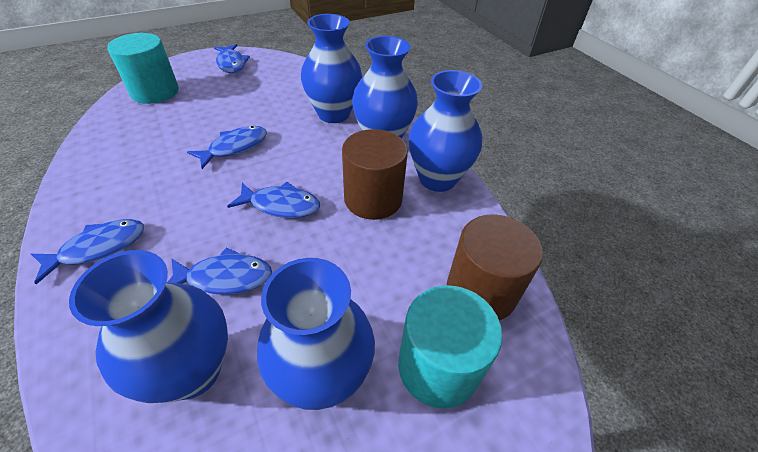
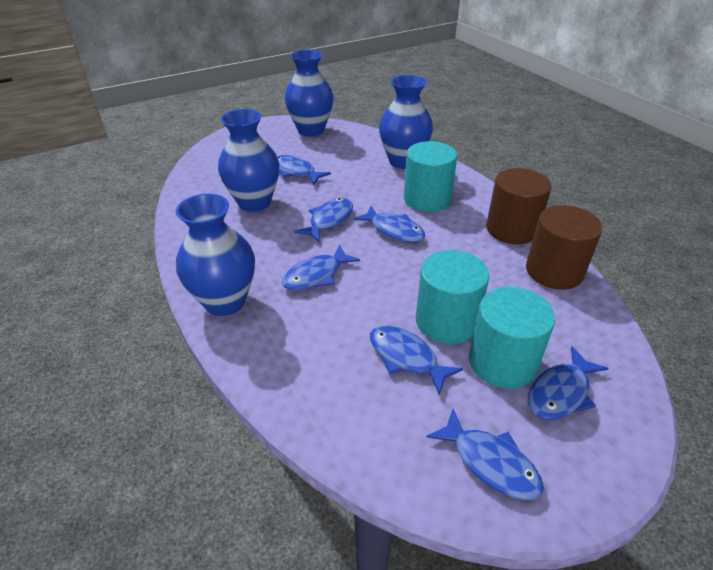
blue fish: [31,219,144,284] [167,247,272,295] [187,126,267,169] [214,44,250,73] [227,182,320,218] = 5 -> [277,155,331,185] [282,244,360,291] [294,198,353,242] [353,206,425,243] [370,325,463,394] [426,409,544,500] [528,346,609,420] = 7
blue vase: [69,250,228,403] [257,258,375,410] [301,14,362,123] [352,36,418,139] [409,70,482,192] = 5 -> [176,194,255,316] [218,109,279,212] [285,50,334,136] [379,75,433,169] = 4
turquoise cylinder: [107,33,179,104] [398,285,503,409] = 2 -> [404,141,457,212] [416,250,489,344] [469,287,555,389] = 3

